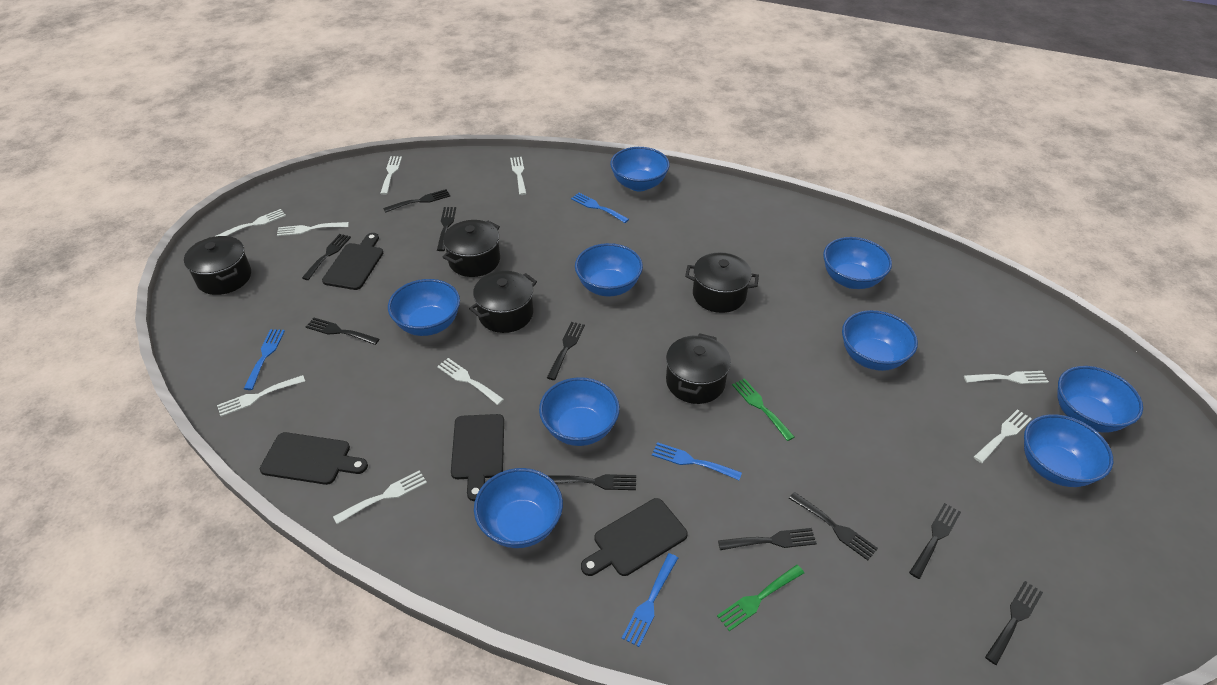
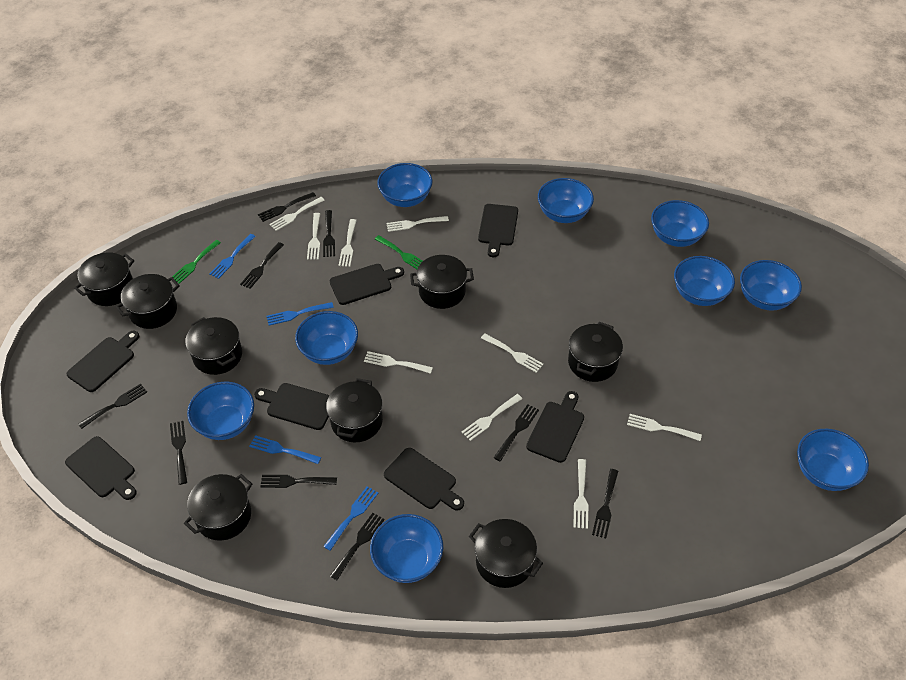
black cutting board: [260,432,368,485] [322,233,383,290] [451,414,504,501] [581,498,688,576] = 4 -> [65,436,137,500] [66,331,139,392] [254,383,329,430] [330,264,404,305] [384,448,464,511] [478,204,518,257] [526,391,584,463] = 7
black fork: [302,234,351,280] [306,318,379,345] [383,189,450,213] [437,207,456,251] [547,322,585,380] [547,474,636,490] [718,528,817,550] [789,492,878,560] [909,503,961,579] [985,581,1043,665] = 10 -> [78,384,147,429] [170,421,187,485] [240,242,284,289] [258,192,316,222] [260,475,337,488] [323,210,335,257] [330,513,385,580] [493,404,539,461] [592,469,618,538] = 9
black pot: [184,236,251,295] [443,220,500,277] [469,271,537,333] [666,333,731,404] [685,253,759,313] = 5 -> [74,252,134,306] [116,274,180,329] [184,474,252,540] [185,317,242,375] [326,378,383,442] [410,255,474,309] [469,519,543,588] [568,322,623,382] = 8

